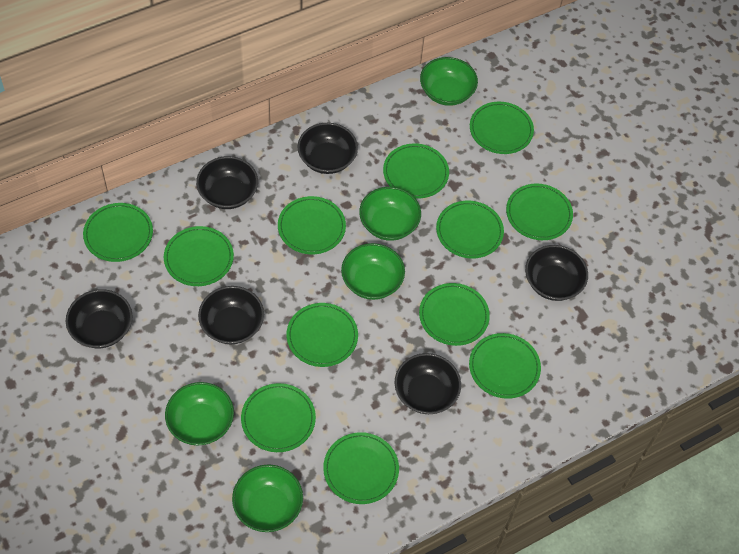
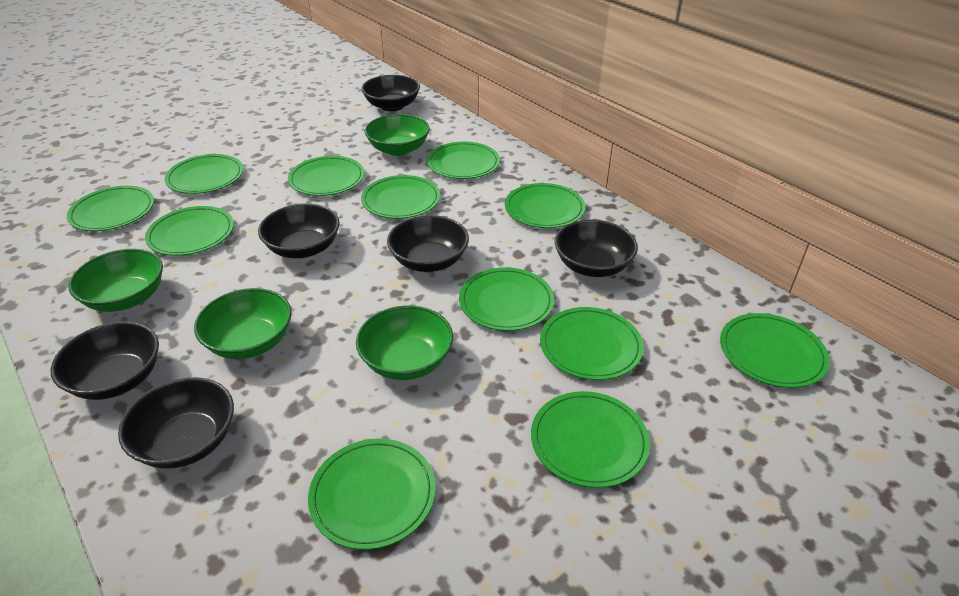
green bowl: [165,382,234,445] [232,464,303,532] [341,243,405,300] [359,187,421,241] [420,57,478,106] = 5 -> [68,249,163,312] [194,288,292,359] [356,305,453,380] [364,114,430,156] = 4

